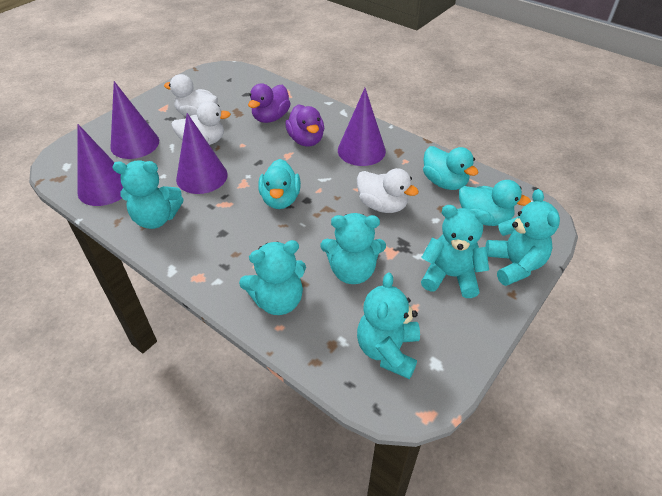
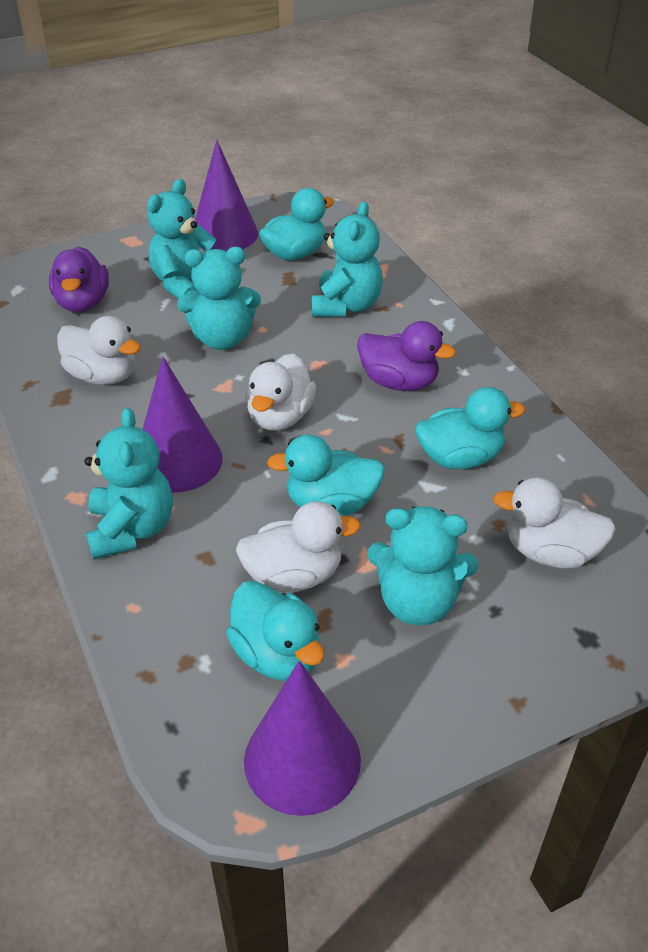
purple cone: [78,124,123,206] [110,81,159,159] [176,113,228,194] [338,88,386,166] = 4 -> [143,357,222,493] [195,140,258,251] [244,660,361,816] = 3
turquoise duck: [258,159,301,209] [423,146,479,190] [459,180,531,226] = 3 -> [226,581,324,681] [259,188,334,261] [267,434,385,516] [415,387,525,469] = 4
turquoise teddy bear: [112,160,183,229] [239,240,306,315] [321,213,386,284] [357,272,420,379] [421,205,491,298] [485,189,560,286] = 6 -> [85,407,173,560] [147,179,216,299] [177,247,261,350] [312,201,383,317] [367,506,478,625] = 5
white duck: [164,74,218,117] [171,101,231,145] [357,168,419,213] = 3 -> [57,316,141,385] [236,502,361,593] [246,353,316,431] [493,477,616,569] = 4

